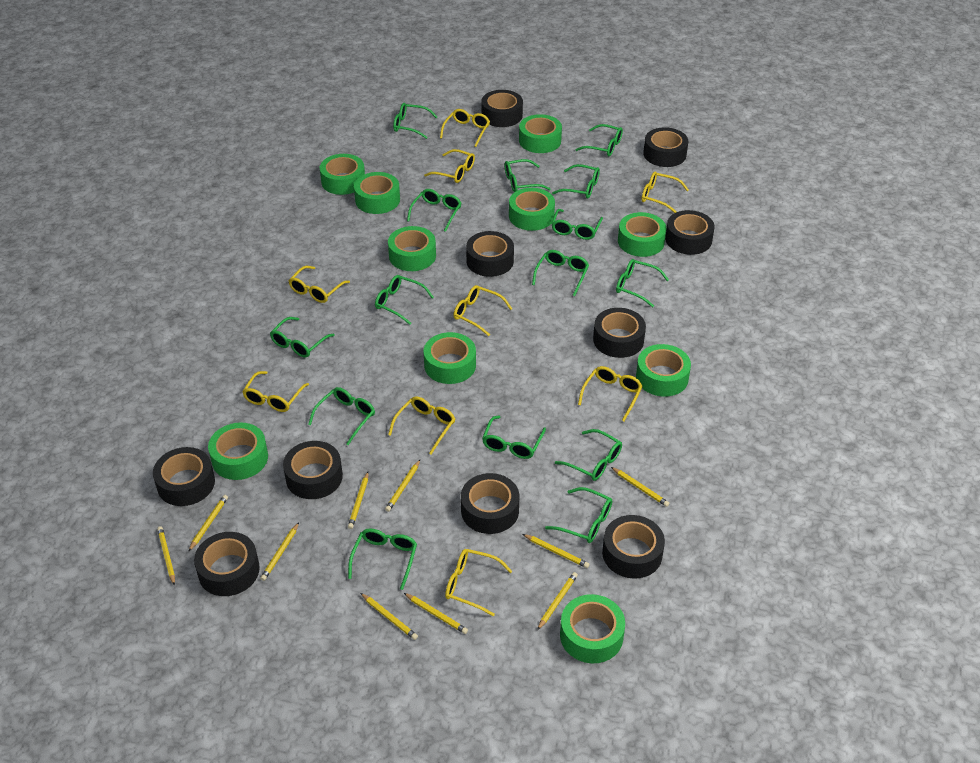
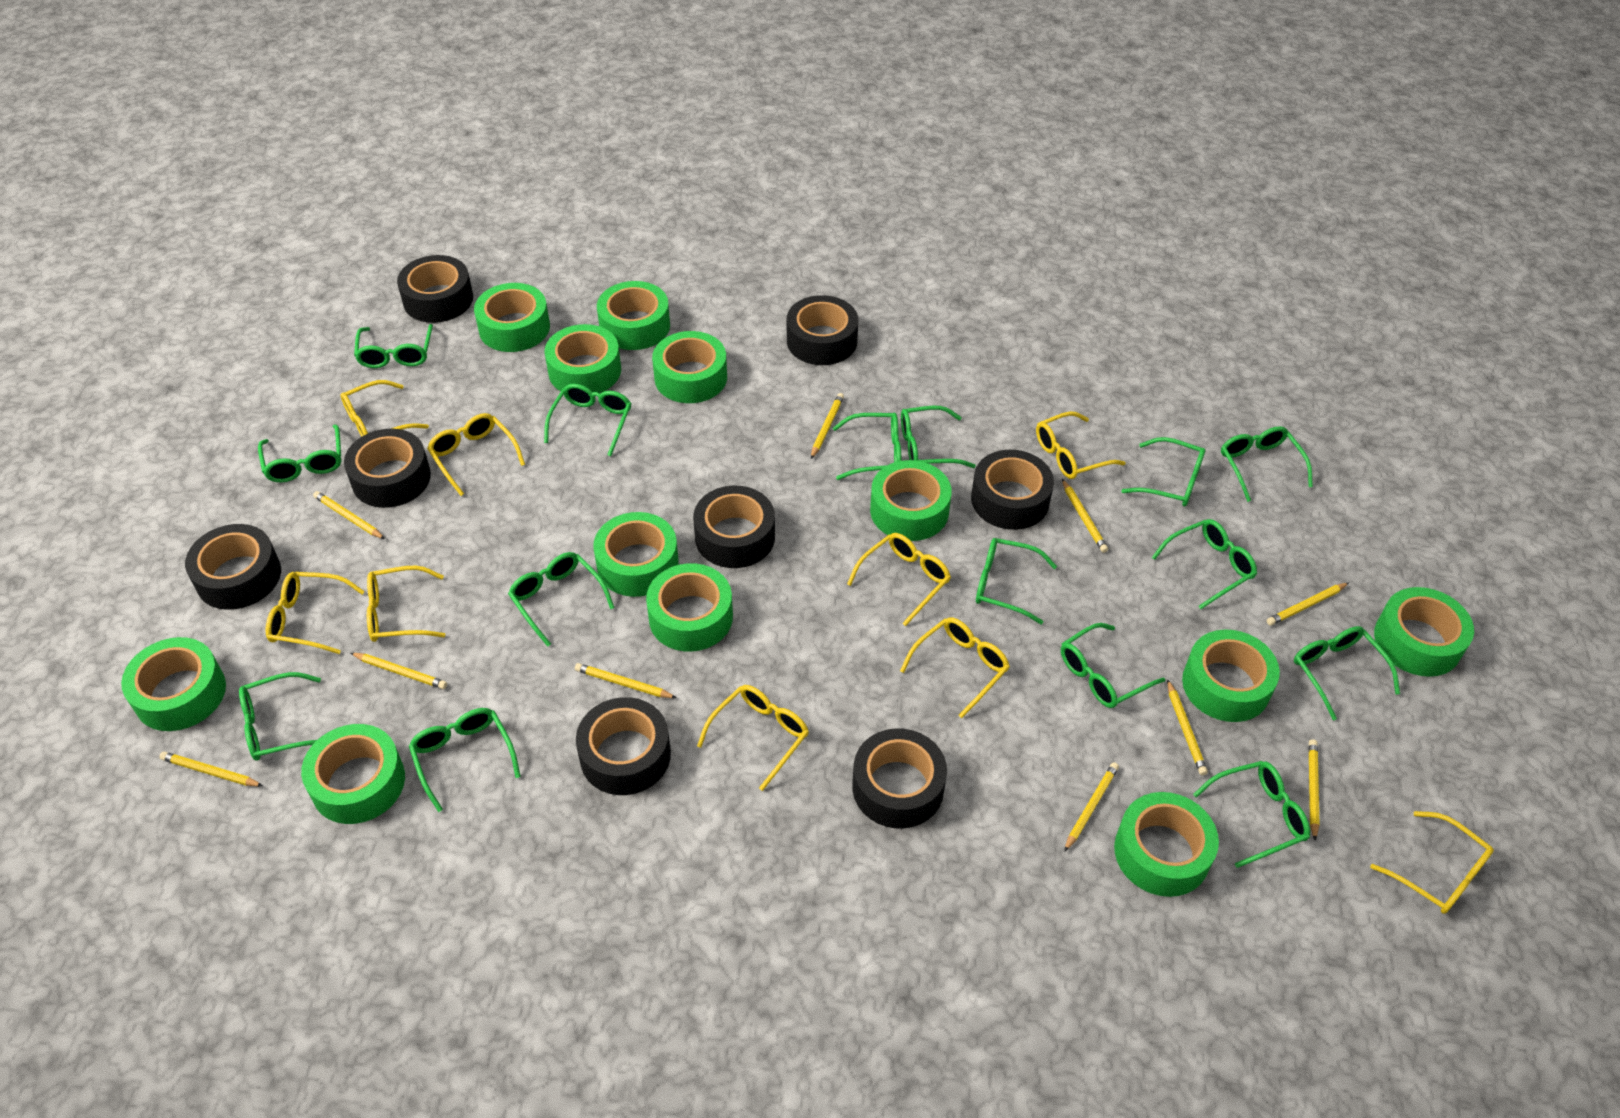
black tape: [153,447,215,506] [194,532,260,596] [283,441,343,499] [461,473,519,534] [466,231,514,277] [481,90,523,127] [593,308,646,358] [602,515,665,579] [643,127,688,167] [665,210,715,255] = 10 -> [185,524,281,610] [344,429,431,508] [397,255,473,323] [576,697,671,795] [693,486,775,568] [787,295,858,365] [852,728,947,828] [971,450,1054,530] = 8
green tape: [208,423,268,480] [320,154,365,195] [354,172,400,214] [388,226,436,271] [424,332,476,384] [509,188,555,231] [519,114,562,153] [560,594,625,663] [618,212,666,257] [636,344,691,397] = 10 -> [121,637,226,731] [301,724,405,824] [474,283,550,352] [545,324,621,393] [593,512,679,597] [597,281,670,350] [646,563,733,652] [652,331,727,403] [870,460,952,541] [1114,792,1219,897] [1182,629,1280,722] [1374,587,1474,677] = 12

